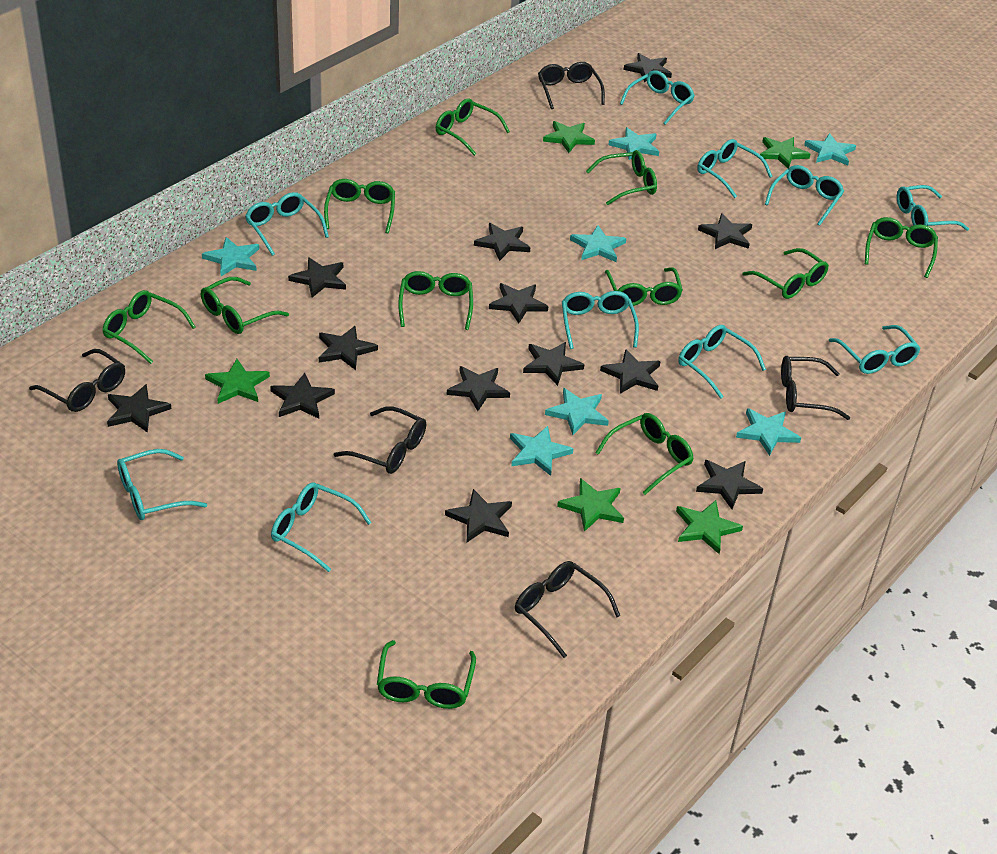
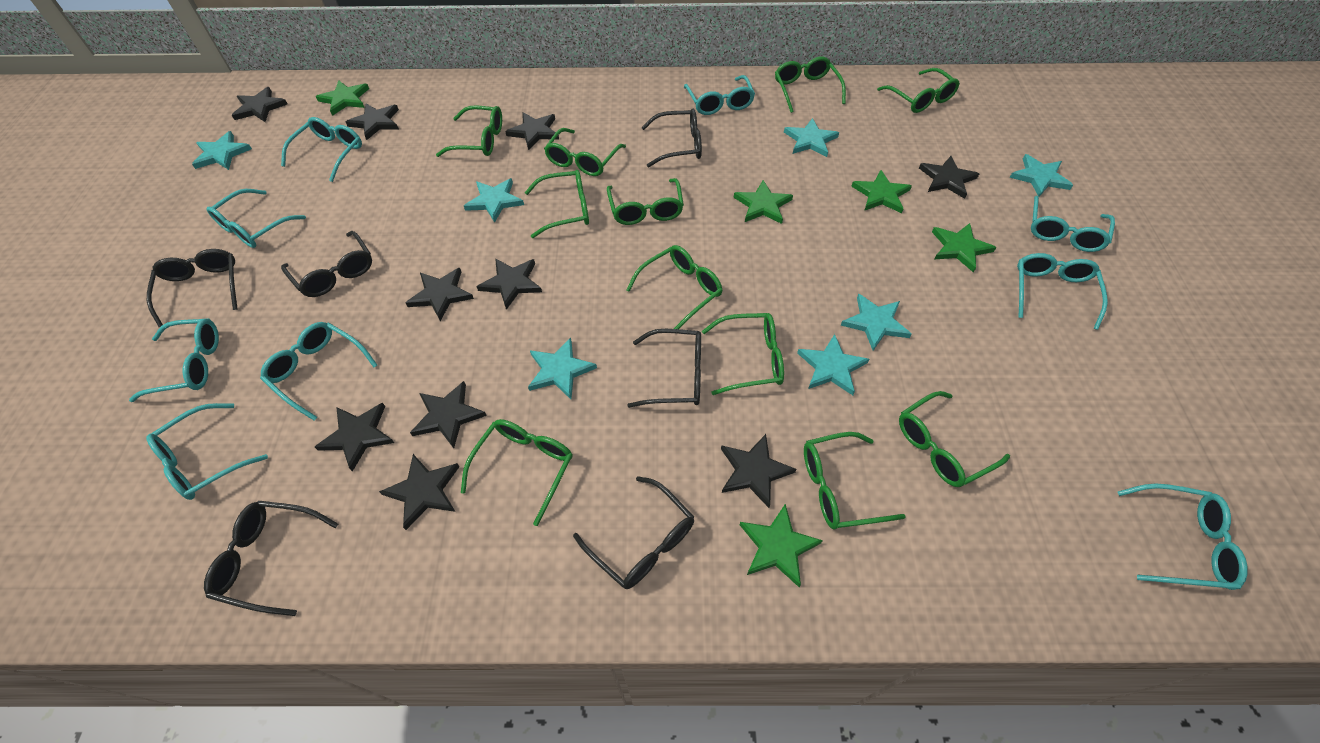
black glasses: [29,349,125,412] [334,406,426,474] [515,561,620,658] [538,62,605,109] [781,356,850,420] = 5 -> [147,249,238,327] [204,501,338,616] [281,231,372,297] [573,476,694,589] [627,329,701,408] [642,109,702,167] = 6
black star: [107,384,172,433] [270,373,335,419] [288,257,346,298] [319,326,378,370] [445,489,512,542] [447,366,510,411] [474,223,531,261] [489,283,548,323] [523,342,584,386] [600,349,661,394] [624,53,672,83] [696,460,763,509] [698,213,752,249] = 13 -> [232,87,287,122] [315,403,394,471] [346,104,399,140] [379,454,459,530] [406,268,474,321] [410,381,487,448] [476,258,542,310] [505,112,559,150] [721,434,796,508] [919,156,979,199] = 10
turquoise glasses: [117,449,207,520] [245,192,329,256] [271,483,372,572] [562,291,639,349] [620,70,695,125] [678,325,766,399] [697,139,772,198] [765,165,844,226] [828,325,921,374] [897,185,969,231] = 10 -> [129,319,219,402] [146,403,268,500] [207,189,306,248] [260,322,377,421] [281,117,362,182] [684,75,755,115] [1017,253,1108,330] [1031,196,1115,252] [1117,483,1248,590] = 9

